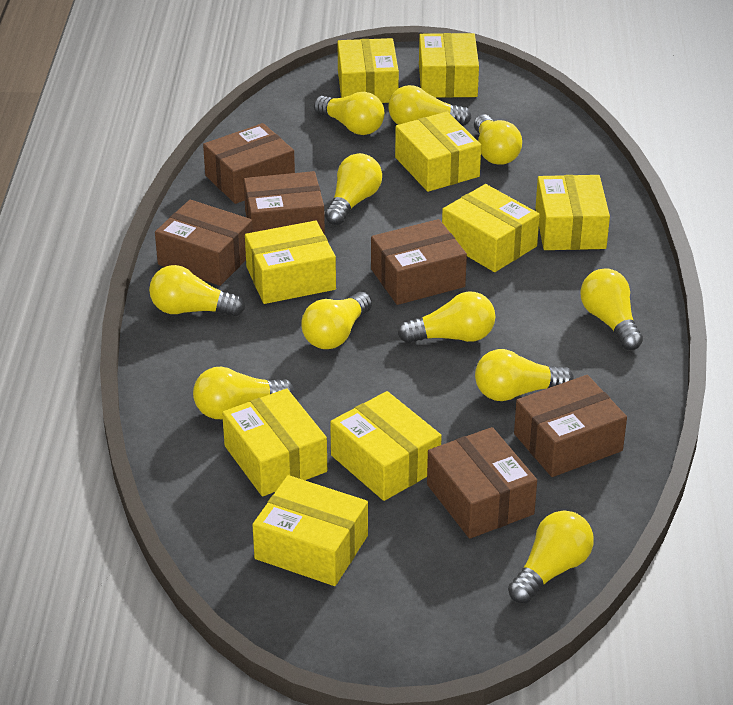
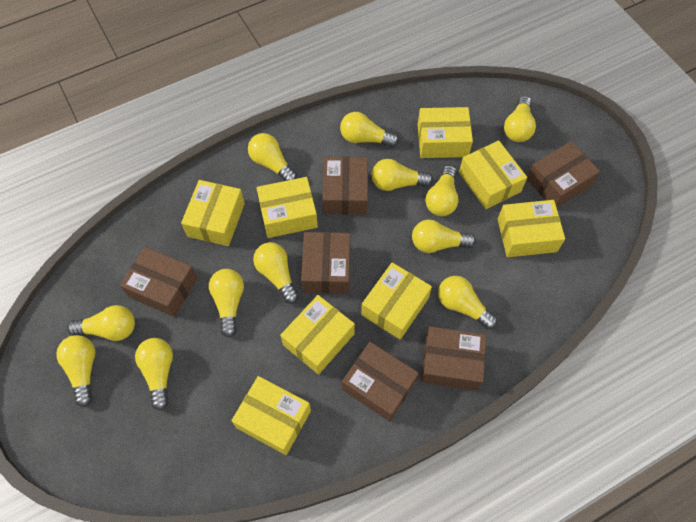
yellow box: [222,388,327,496] [245,221,336,304] [253,475,368,586] [330,391,442,501] [338,38,399,103] [395,112,481,192] [419,33,479,98] [442,184,540,272] [536,175,610,250] = 9 -> [181,180,245,246] [231,376,311,455] [257,177,318,238] [280,295,355,374] [361,262,432,340] [418,107,473,158] [459,140,527,209] [498,200,565,257] = 8
yellow light bulb: [149,265,245,317] [193,367,294,419] [302,292,372,349] [314,92,384,135] [325,153,382,225] [388,85,472,126] [398,291,495,343] [474,114,522,165] [475,349,574,401] [508,511,594,604] [580,268,643,350] = 11 -> [56,335,96,407] [67,305,135,341] [135,338,173,411] [209,269,244,337] [248,133,297,181] [253,242,299,304] [340,112,399,147] [371,159,433,191] [412,219,476,253] [425,165,458,216] [438,276,497,329] [504,96,536,142] = 12

